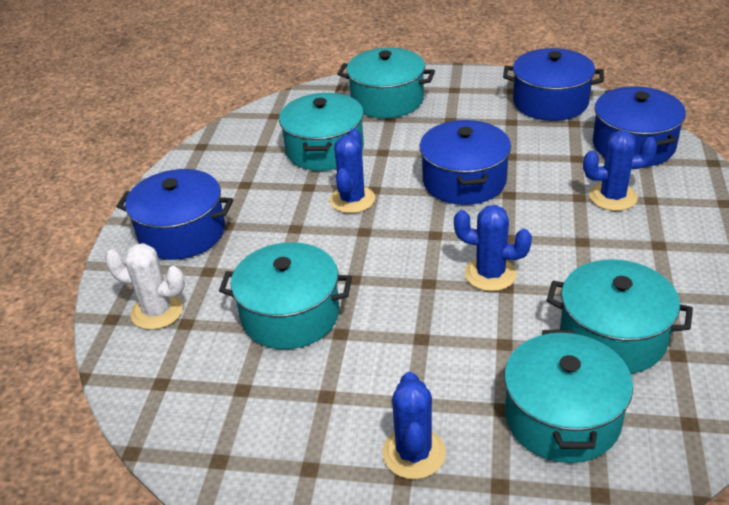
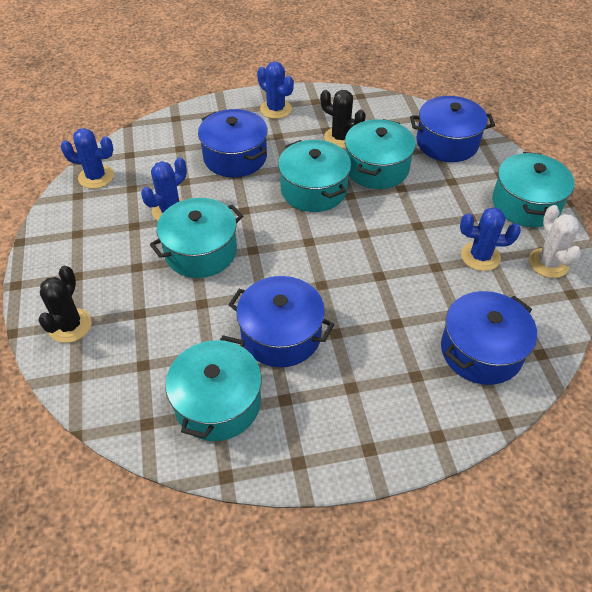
black cactus: none = 0 -> [38,266,91,343] [320,90,366,148] = 2

